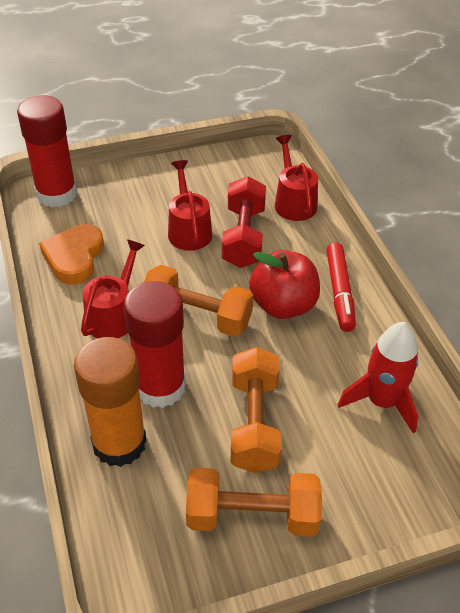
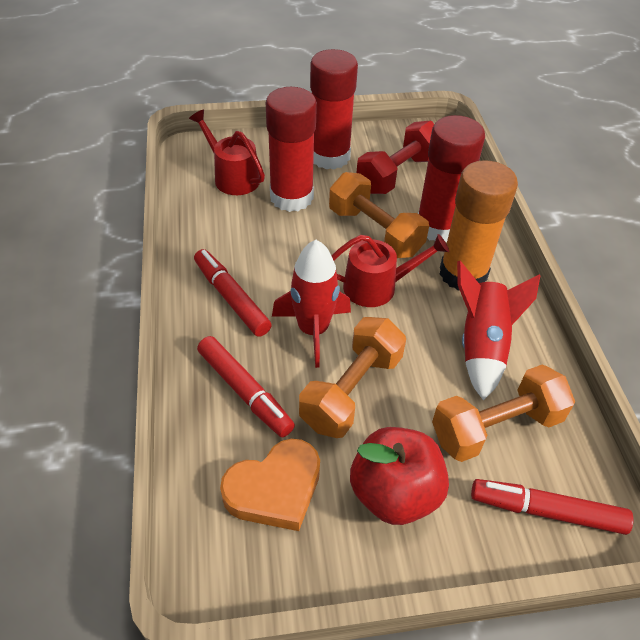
red glue stick: [17,95,77,208] [124,281,186,408] = 2 -> [266,87,317,212] [310,49,358,170] [418,115,485,242] = 3
red marker: [326,243,356,332] = 1 -> [194,249,271,337] [197,336,295,437] [471,479,633,535] = 3
red rocket: [338,322,418,434] = 1 -> [272,240,351,368] [457,261,540,400] = 2
red watering can: [81,239,145,338] [168,160,212,251] [275,135,318,221] = 3 -> [189,110,265,195] [332,234,449,307] = 2

